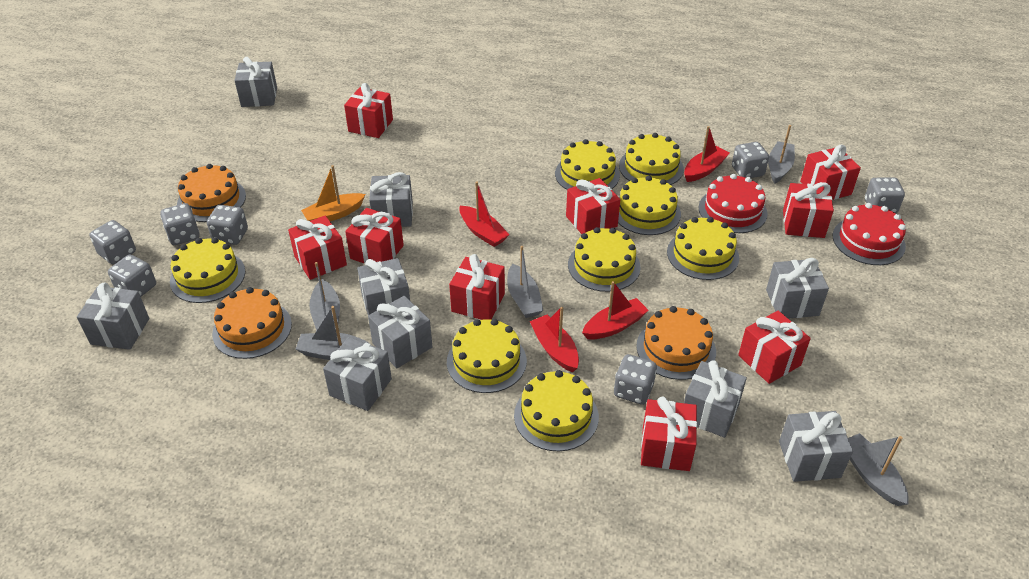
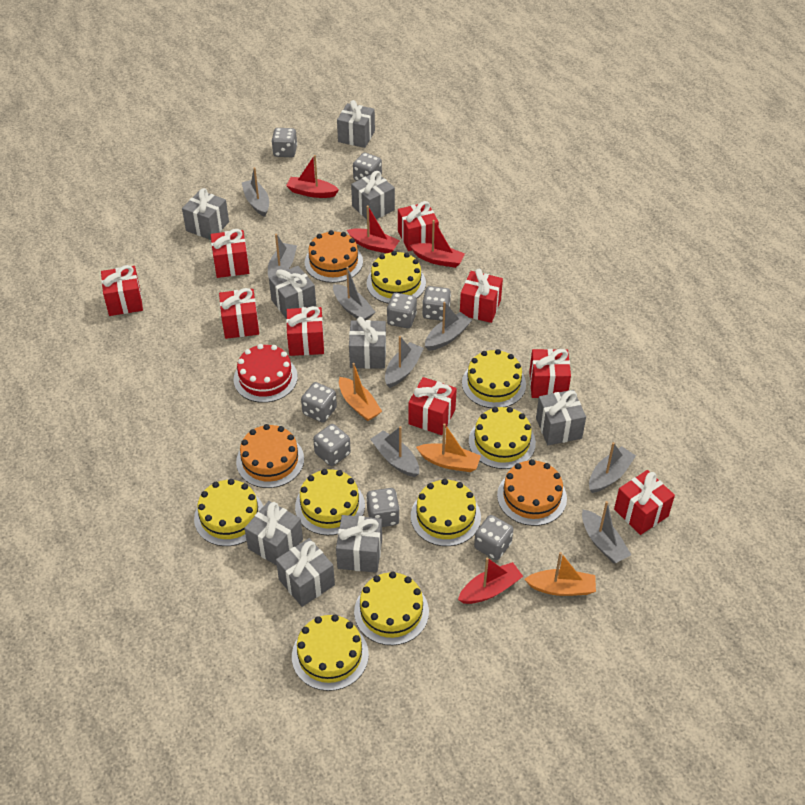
grey boat: [296,306,370,360] [309,262,340,331] [507,246,543,318] [768,125,795,183] [848,433,909,506] = 5 -> [242,167,269,217] [268,234,297,278] [333,267,375,321] [370,426,419,477] [385,336,424,388] [425,302,472,351] [582,501,631,563] [589,442,636,493] = 8
grey dice: [89,220,136,264] [108,255,156,297] [160,203,200,245] [207,205,248,245] [614,354,657,405] [732,142,769,178] [865,177,905,213] = 7 -> [272,128,297,157] [301,382,337,423] [313,424,351,466] [353,152,382,181] [366,488,400,527] [387,293,417,328] [422,286,451,321] [474,515,514,560] = 8
orange boat: [301,165,366,221] = 1 -> [339,363,382,421] [416,423,481,472] [524,552,596,596] = 3
red cake: [699,174,768,233] [833,203,906,265] = 2 -> [234,344,298,403] = 1

